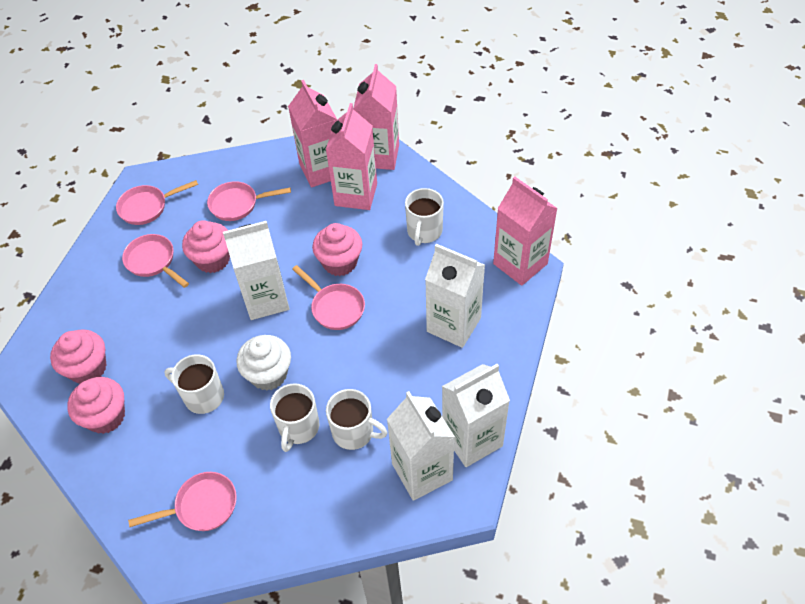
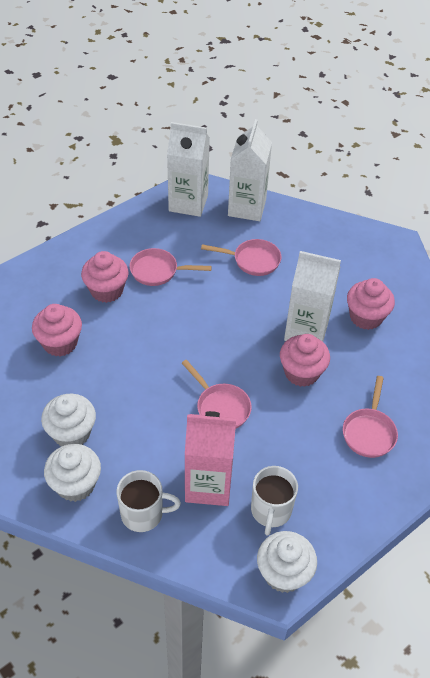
pink carton: [288,80,337,187] [326,103,377,210] [353,64,399,170] [493,177,558,286] = 4 -> [185,411,236,506] = 1
pink pan: [116,180,198,225] [122,234,189,288] [128,472,237,531] [207,181,291,221] [292,265,365,330] = 5 -> [129,248,212,286] [182,360,252,429] [201,239,281,276] [343,376,398,458] = 4
white carton: [223,221,290,320] [387,391,455,501] [425,244,485,348] [442,364,510,467] = 4 -> [167,122,210,217] [228,119,272,221] [284,251,341,342] = 3
white cupcake: [236,335,291,391] = 1 -> [41,394,96,447] [44,444,101,502] [257,531,317,593] = 3
white mug: [164,354,224,414] [270,383,319,452] [326,389,388,450] [405,188,444,246] = 4 -> [117,470,181,532] [251,466,298,536] = 2

